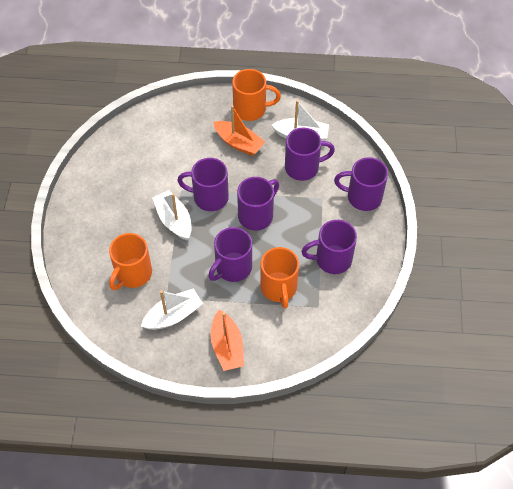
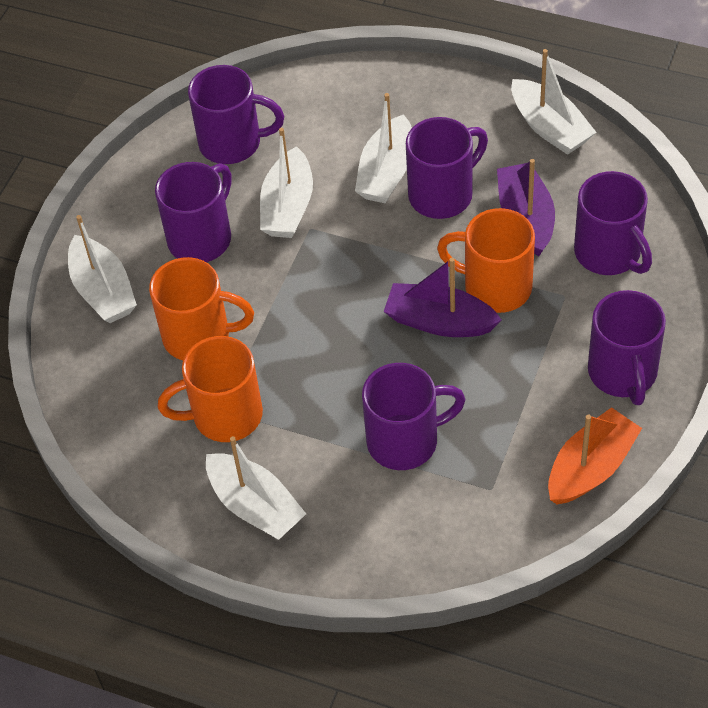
orange boat: [211,310,244,371] [213,105,265,156] = 2 -> [548,407,642,505] = 1
purple boat: none = 0 -> [384,258,502,337] [497,159,555,256] = 2
white boat: [141,289,203,330] [152,190,191,240] [272,100,329,141] = 3 -> [68,215,137,323] [206,436,306,540] [260,128,313,238] [355,93,412,204] [511,49,596,155] = 5

